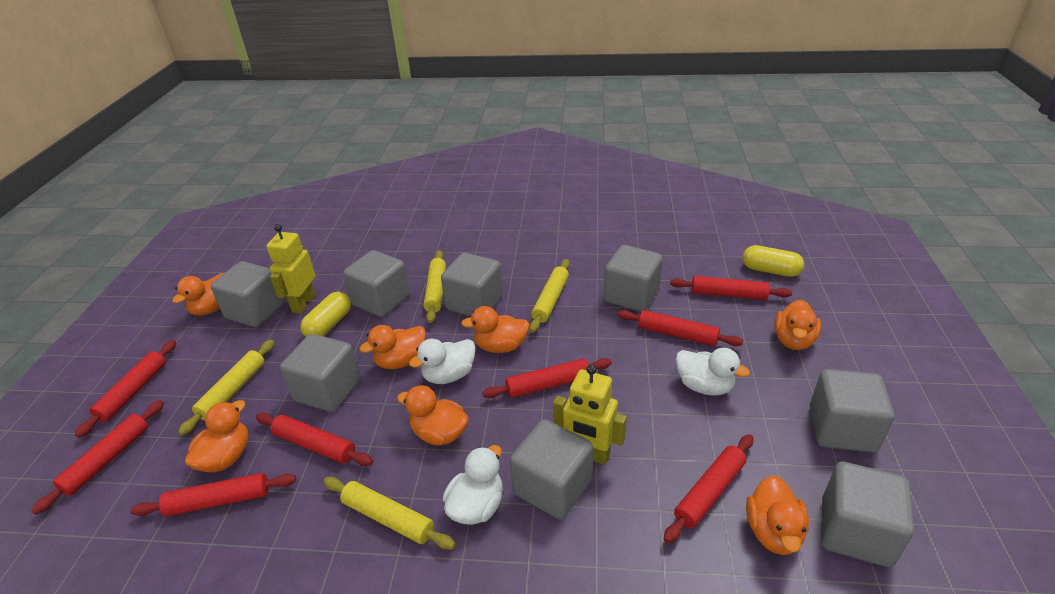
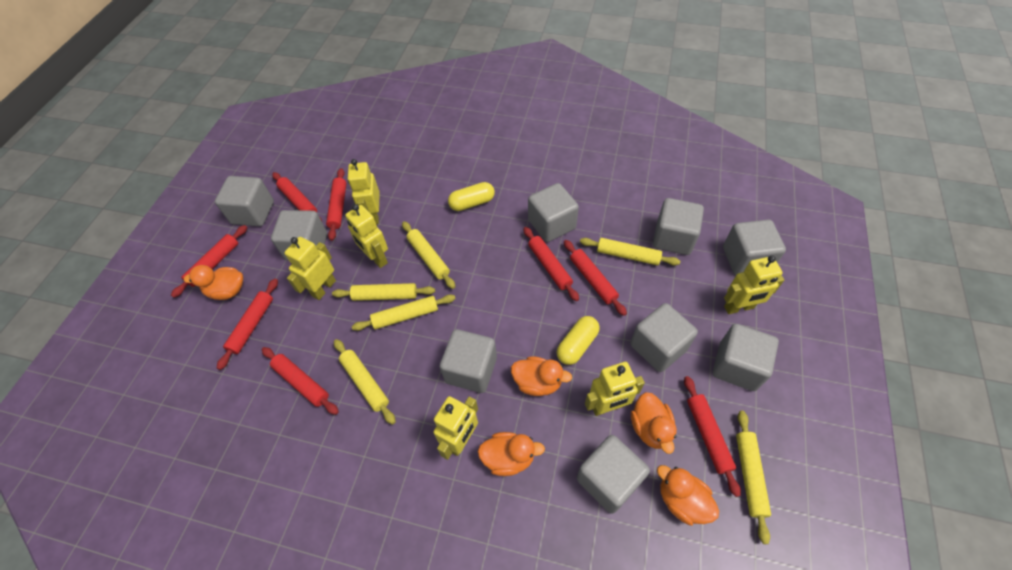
grey cube: [211,261,285,327] [280,334,361,412] [343,250,410,317] [441,253,503,317] [510,419,593,520] [604,245,663,312] [810,369,894,453] [821,462,914,567] = 8 -> [215,176,274,226] [271,210,327,261] [440,329,497,393] [528,183,579,242] [577,435,650,514] [630,303,698,372] [653,198,704,255] [713,324,779,391] [723,220,786,275] = 9
orange duck: [172,273,224,316] [185,400,249,472] [359,325,426,369] [397,385,469,445] [461,306,530,353] [746,475,809,555] [774,300,821,350] = 7 -> [184,265,243,300] [477,432,545,476] [511,356,572,396] [631,392,677,454] [657,465,719,526] = 5
white duck: [409,339,476,384] [443,445,503,525] [676,348,750,396] = 3 -> none = 0
yellow robot: [266,224,315,314] [553,365,627,465] = 2 -> [284,237,336,300] [345,204,388,268] [348,159,380,224] [433,396,478,460] [585,362,645,416] [724,255,784,314] = 6
yellow rolling pin: [178,340,274,436] [323,477,456,550] [424,251,446,323] [529,259,570,333] = 4 -> [332,283,435,301] [334,339,396,424] [352,294,456,331] [402,221,455,289] [580,238,680,266] [736,411,771,544] = 6

